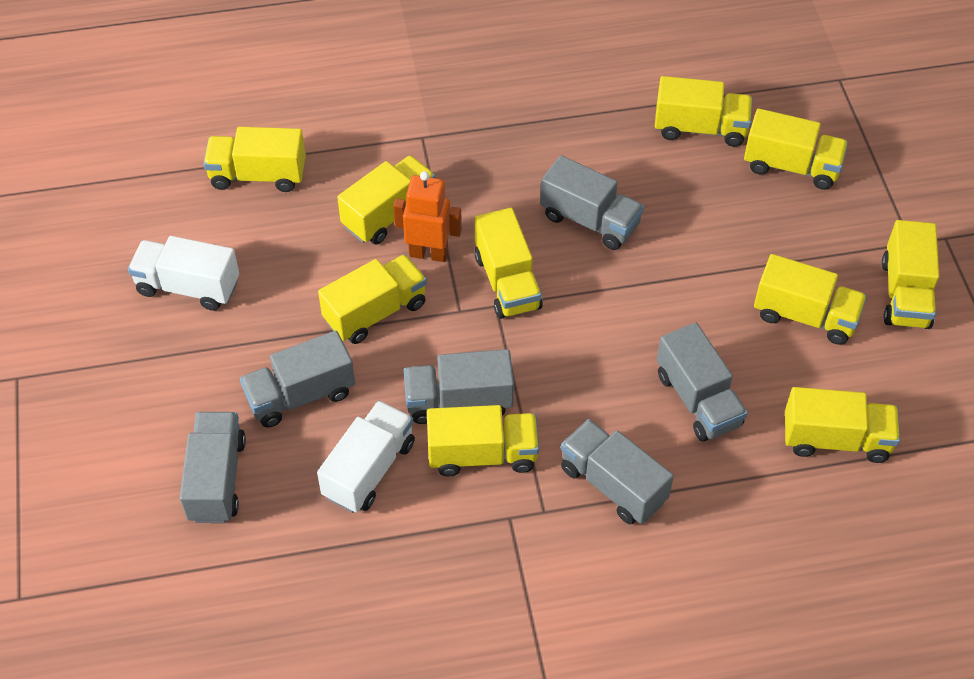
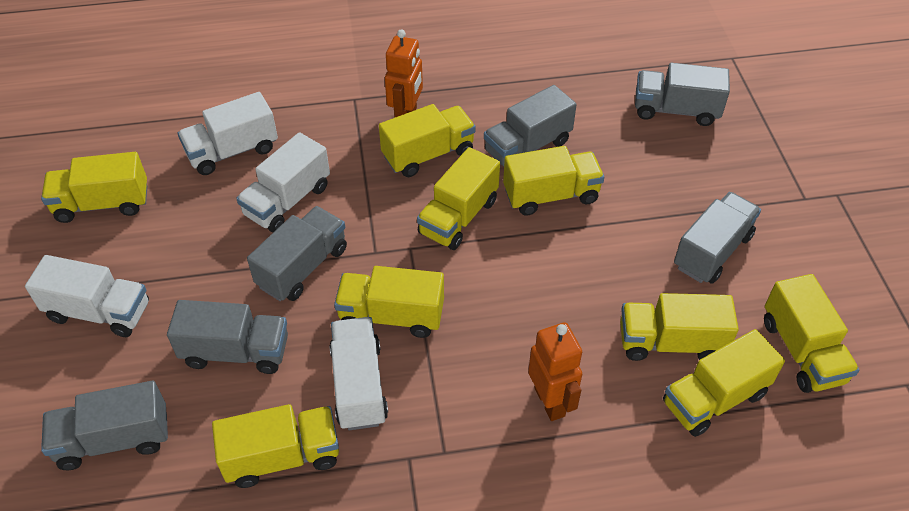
orange robot: [393,171,462,262] = 1 -> [385,29,423,117] [528,322,582,421] = 2
white truck: [128,236,239,311] [317,401,415,513] = 2 -> [25,255,149,337] [178,92,278,175] [236,132,330,232] [329,317,388,430] = 4
yellow truck: [203,127,306,192] [318,254,427,344] [337,155,436,245] [427,405,539,477] [474,208,543,319] [655,76,753,147] [744,108,848,190] [754,254,867,345] [785,387,900,463] [882,220,939,329] = 10 -> [41,152,147,223] [212,404,339,488] [334,266,444,338] [379,104,476,177] [417,147,500,250] [503,146,604,216] [620,293,739,361] [663,329,785,437] [764,274,859,393] = 9

